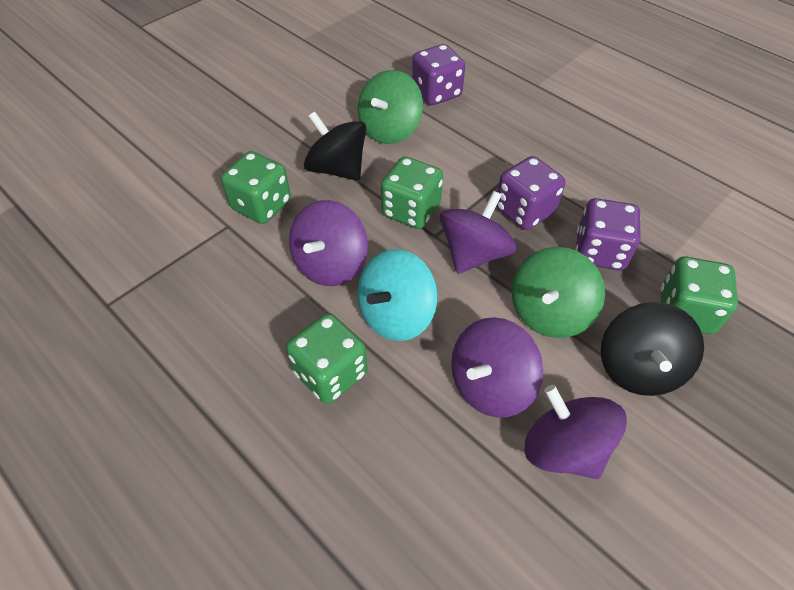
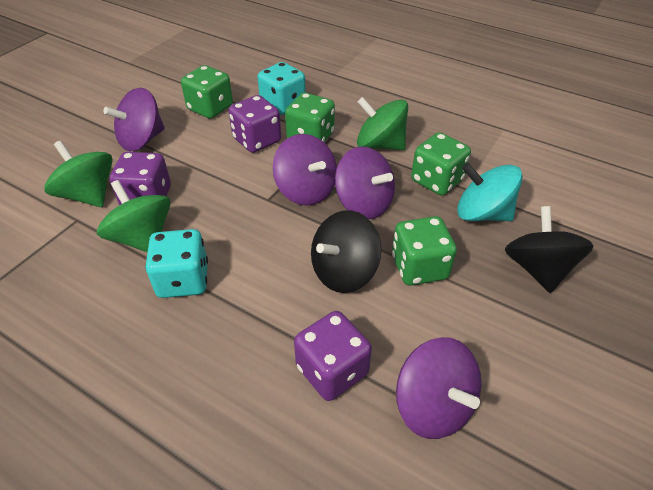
green spinning top: [358,70,423,144] [512,247,605,338] = 2 -> [44,141,112,207] [97,180,171,252] [357,97,408,150] = 3
turquoise dice: none = 0 -> [145,229,208,298] [257,62,306,115] = 2

